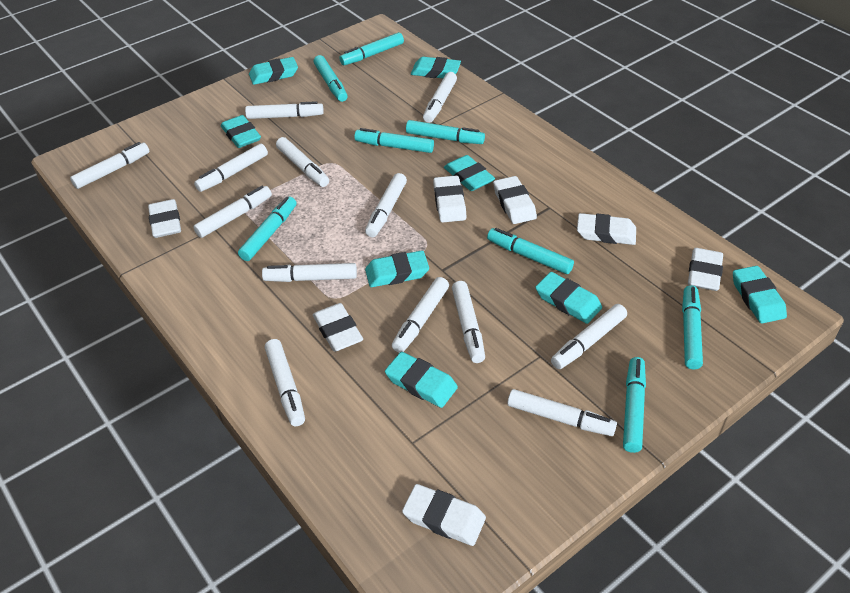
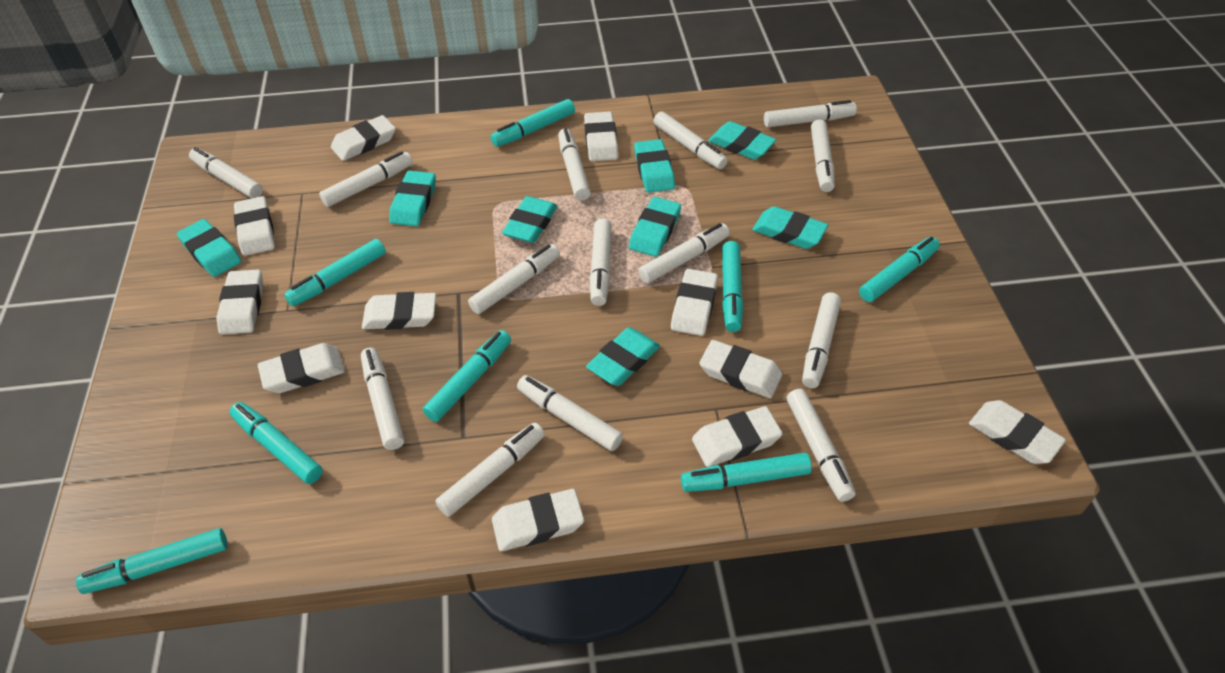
white eraser: [148,199,181,238] [313,303,363,352] [402,484,486,546] [433,175,467,222] [493,176,537,224] [577,213,636,245] [688,248,723,291] = 7 -> [216,269,263,335] [234,196,275,256] [258,343,345,393] [331,115,396,161] [362,292,436,330] [492,489,584,551] [584,112,618,161] [671,269,718,336] [692,406,783,467] [699,340,782,398] [969,400,1066,464] = 11
white marker: [70,142,149,189] [193,186,272,238] [194,143,268,192] [245,101,324,119] [262,263,357,282] [265,339,305,426] [276,137,329,187] [365,173,407,237] [392,277,449,353] [423,72,457,123] [452,281,485,363] [508,389,617,436] [551,304,627,369] = 13 -> [189,147,263,198] [319,151,413,207] [361,348,404,450] [435,423,545,517] [468,244,560,314] [517,375,623,451] [558,128,591,201] [590,218,612,306] [638,223,730,283] [653,111,728,169] [764,100,857,127] [787,389,855,502] [802,292,841,388] [811,119,835,192] = 14

